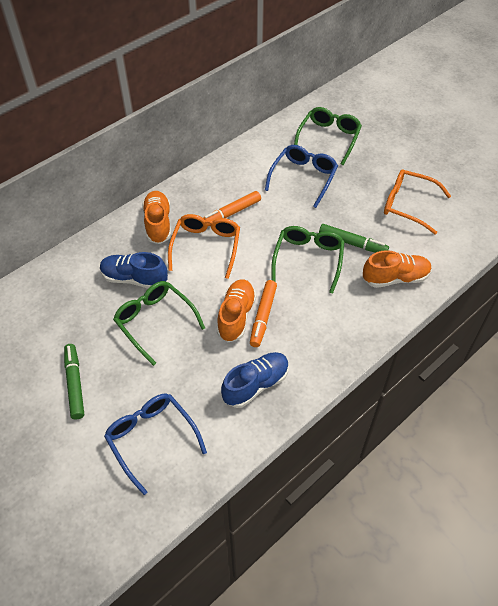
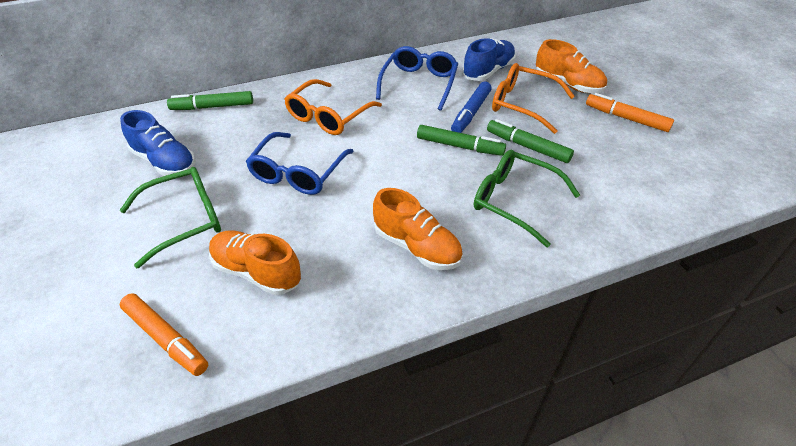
blue marker: none = 0 -> [451,81,492,133] = 1
green glasses: [113,281,205,366] [271,226,345,294] [294,107,362,165] = 3 -> [120,167,221,268] [474,150,580,247] = 2
green marker: [64,344,84,419] [319,224,389,253] = 2 -> [167,91,253,110] [417,125,506,156] [487,119,574,163] = 3

